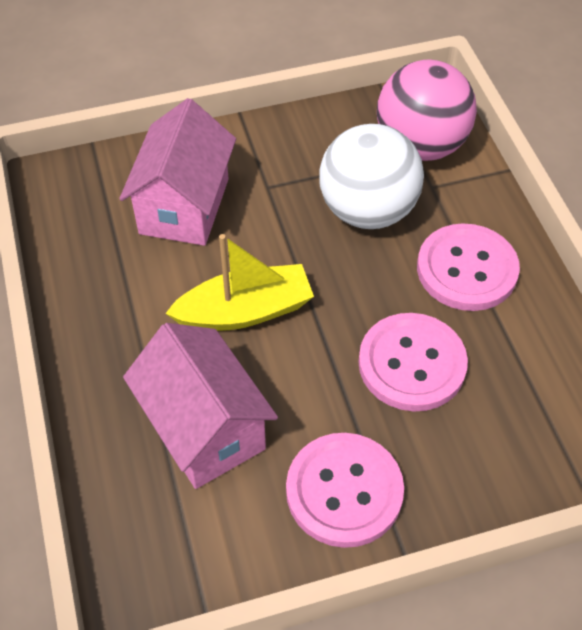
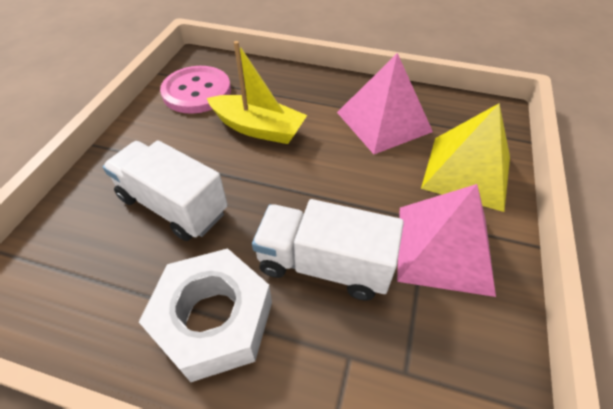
pink ball: [377,60,477,161] = 1 -> none = 0
pink button: [286,433,404,548] [358,313,468,411] [417,223,520,311] = 3 -> [160,66,231,114] = 1
pink house: [119,98,236,246] [123,323,278,489] = 2 -> none = 0
pink pyramid: none = 0 -> [337,53,433,154] [397,184,496,297] = 2
white ball: [319,124,424,229] = 1 -> none = 0
white nut: none = 0 -> [139,248,272,382] = 1
white truck: none = 0 -> [102,140,228,241] [252,199,404,300] = 2
yellow pyramid: none = 0 -> [421,104,510,212] = 1

